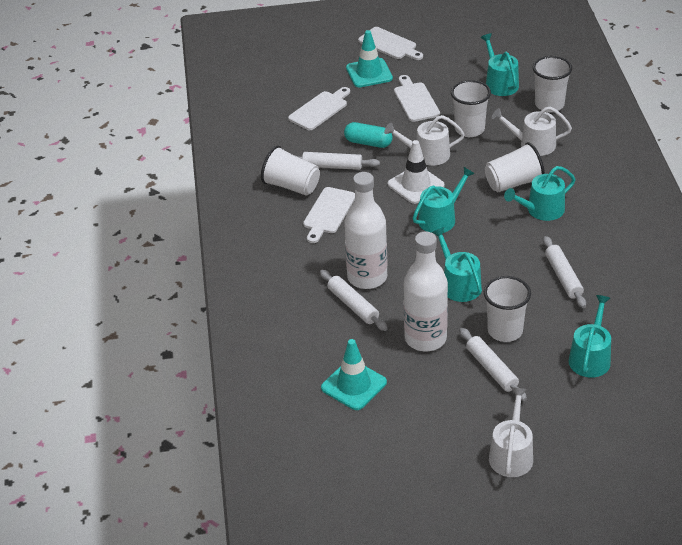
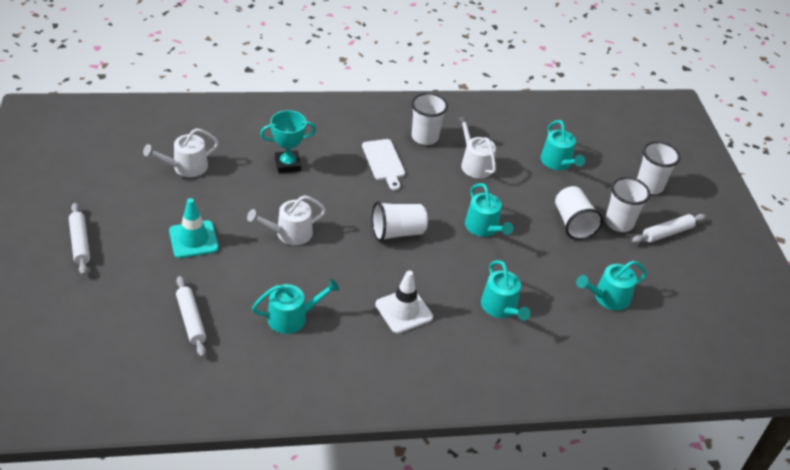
turquoise capsule: [344,122,393,148] = 1 -> none = 0
turquoise traffic cone: [321,339,387,410] [346,30,393,87] = 2 -> [169,198,219,258] = 1
turquoise trophy: none = 0 -> [260,110,316,173] = 1
white bottle: [344,172,388,289] [404,231,448,352] = 2 -> none = 0
white cutting board: [288,87,350,130] [303,187,355,243] [358,27,423,60] [394,75,440,122] = 4 -> [362,139,405,190] = 1
white rolling pin: [294,152,380,170] [320,270,388,331] [459,328,527,401] [543,236,586,308] = 4 -> [69,203,90,275] [176,276,206,357] [632,214,706,243] = 3

